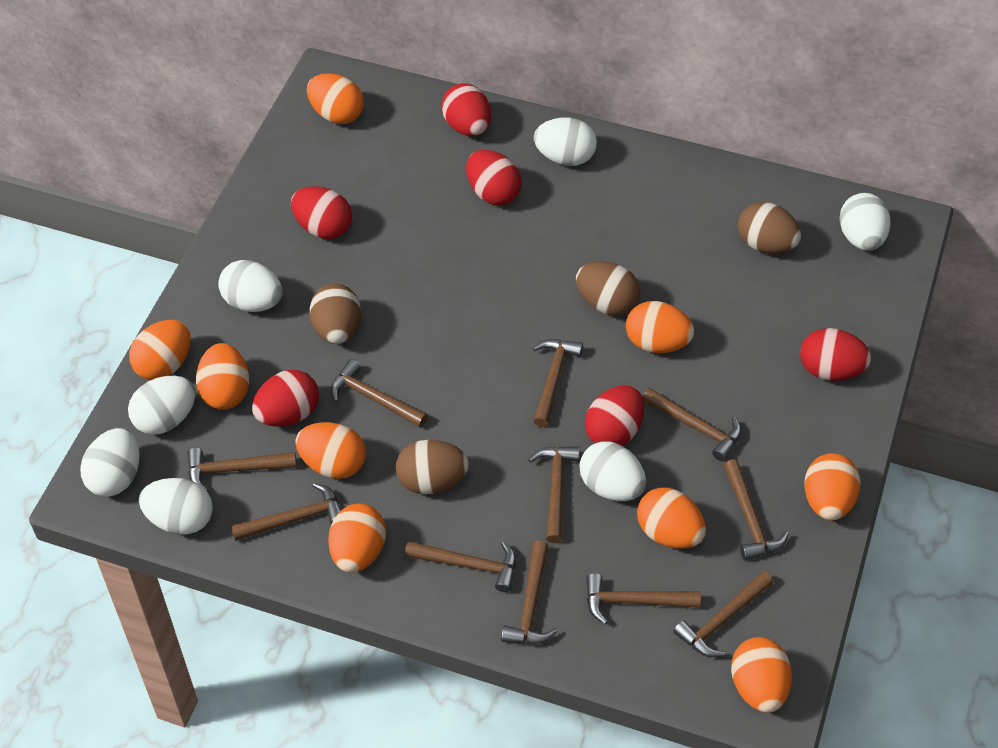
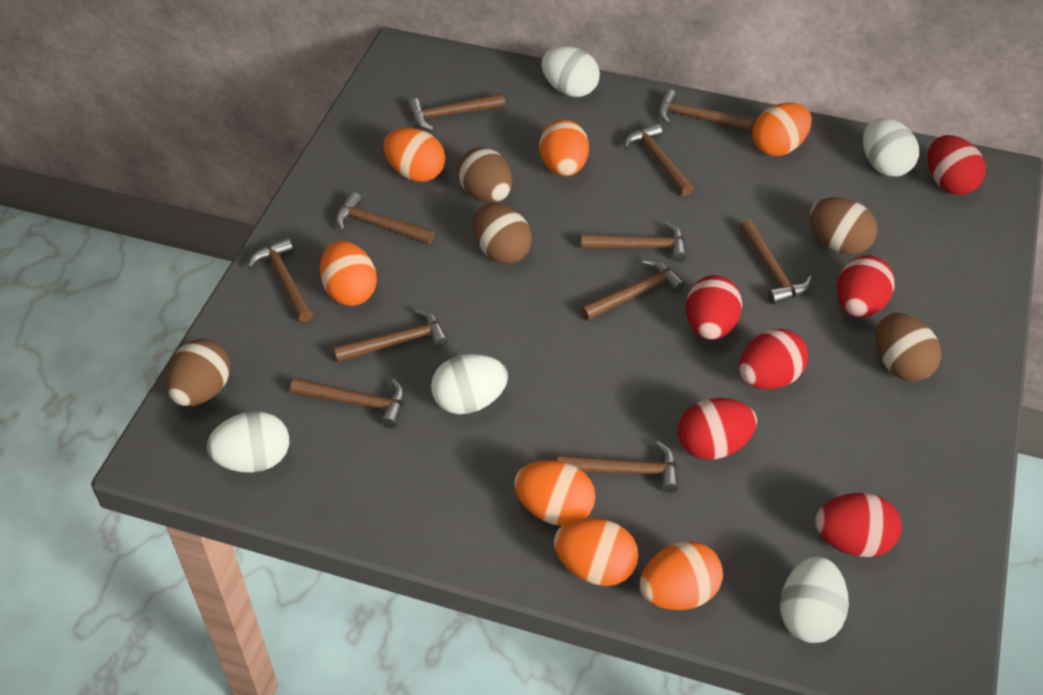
brown egg: [309,284,361,344] [396,440,469,494] [576,261,640,316] [738,202,801,254] = 4 -> [166,339,230,406] [458,147,512,203] [474,203,532,264] [810,197,878,255] [876,313,942,382] = 5
orange egg: [129,320,191,380] [196,343,249,409] [295,422,366,479] [307,73,364,124] [328,503,386,573] [626,301,694,353] [637,487,706,549] [731,637,792,713] [804,453,860,520] = 9 -> [320,241,377,306] [383,128,445,182] [514,461,596,526] [539,120,589,176] [554,518,639,586] [640,542,723,610] [752,103,812,156] = 7
white egg: [80,428,140,497] [128,376,196,435] [139,478,213,535] [218,260,282,312] [534,118,597,166] [579,441,646,501] [840,193,891,250] = 7 -> [207,411,289,473] [431,354,508,414] [541,46,600,97] [780,557,849,643] [863,118,919,176] = 5

